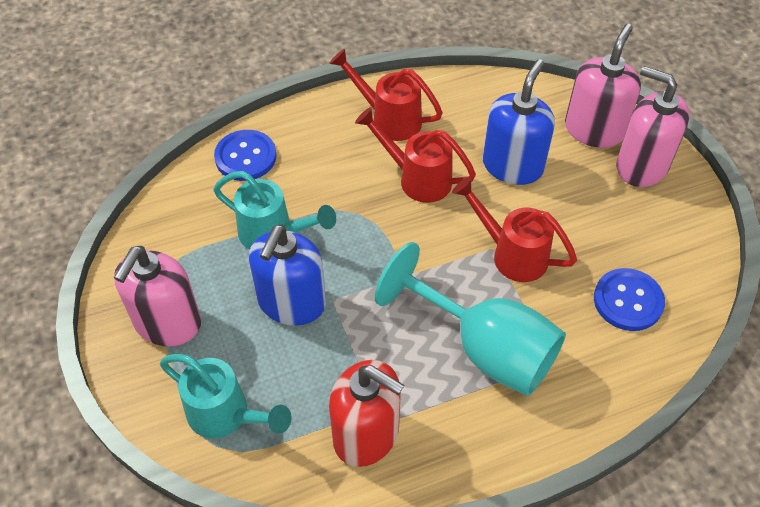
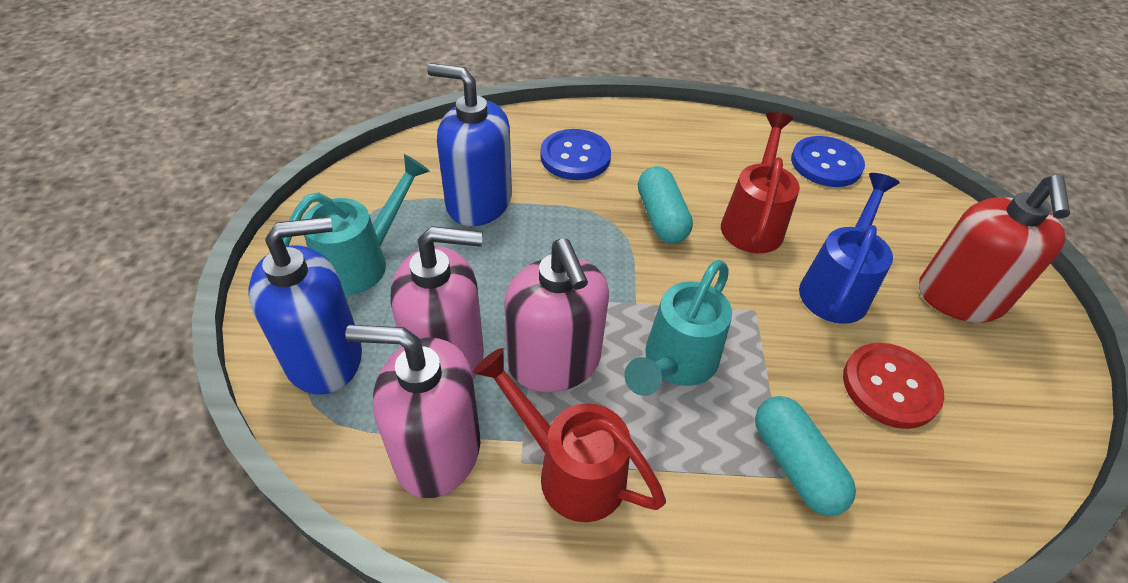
blue watering can: none = 0 -> [799,173,900,324] = 1
red button: none = 0 -> [843,343,944,429] = 1
red watering can: [329,49,443,141] [355,107,476,203] [452,177,577,282] = 3 -> [473,348,666,522] [721,112,800,253] = 2
turquoise capsule: none = 0 -> [638,166,693,243] [755,396,856,516] = 2
turquoise goblet: [375,242,566,396] = 1 -> none = 0

